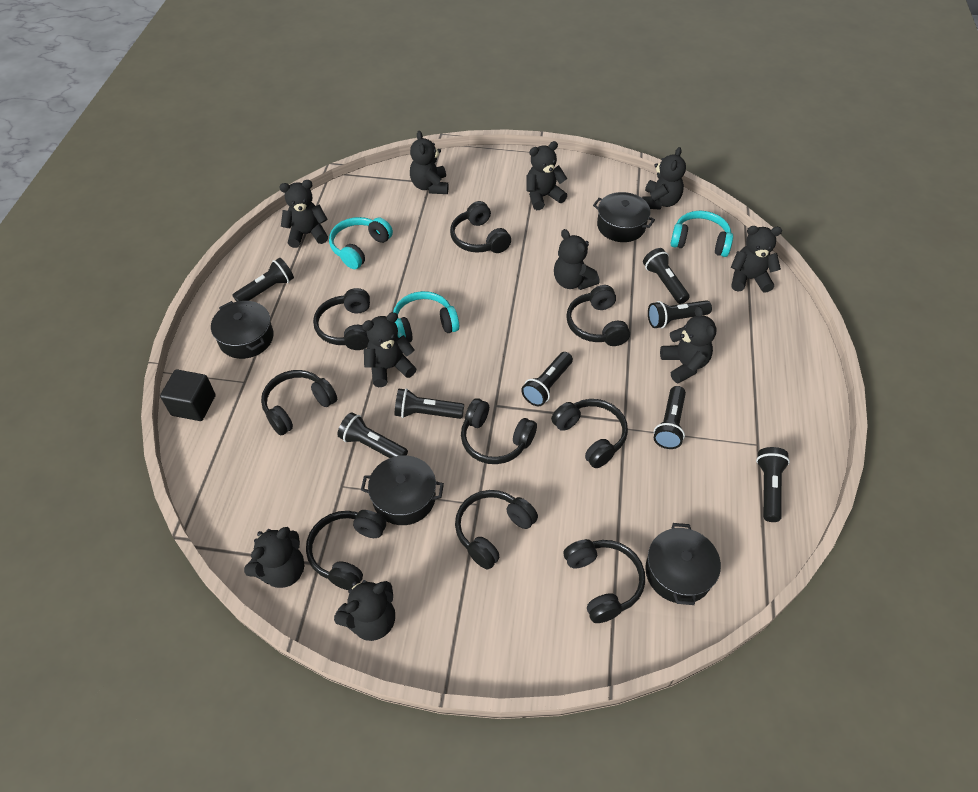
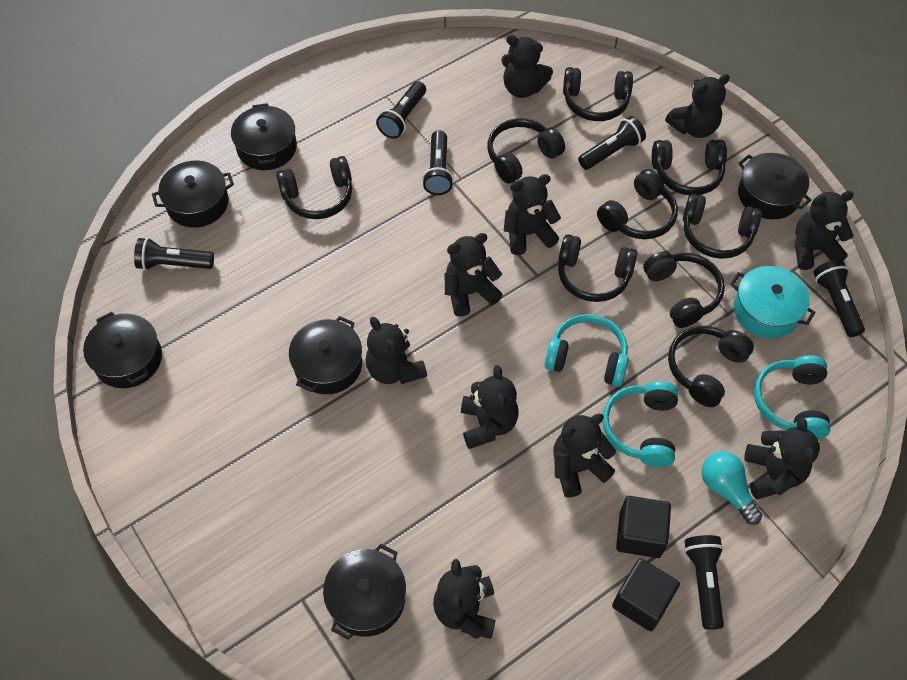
black cube: [160,369,216,421] = 1 -> [612,558,680,631] [616,496,671,558] = 2
black flashlight: [232,258,294,302] [337,412,408,458] [395,388,464,419] [521,352,573,406] [643,248,690,304] [648,300,712,328] [654,386,686,449] [756,447,790,522] = 8 -> [134,238,214,270] [376,81,426,139] [422,130,454,195] [578,116,646,170] [684,535,724,630] [813,260,865,337] = 6
black pot: [211,301,274,359] [361,455,444,525] [593,192,655,242] [645,523,721,605] = 4 -> [83,312,162,388] [152,160,234,228] [231,103,297,170] [289,316,362,394] [323,544,406,640] [738,153,812,219] = 6
turquoise light bulb: none = 0 -> [702,451,762,525] = 1
turquoise pot: none = 0 -> [730,266,816,338] = 1

